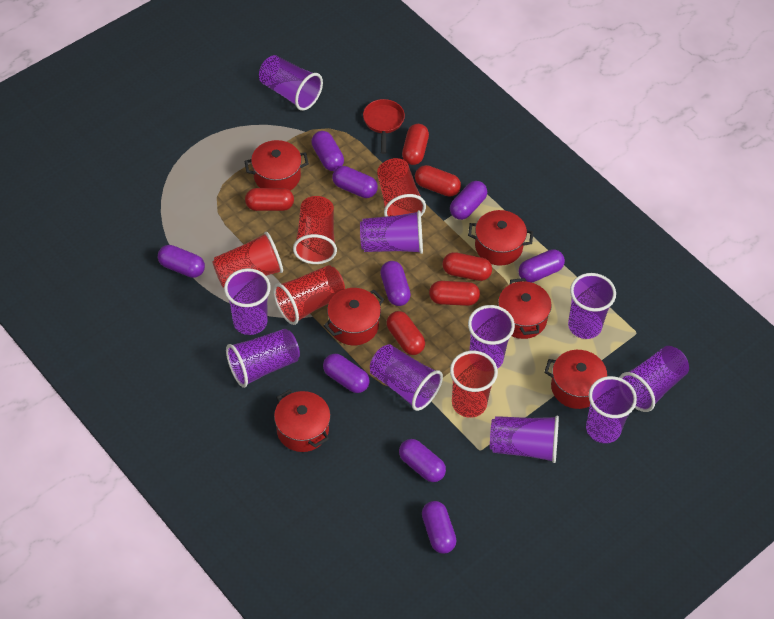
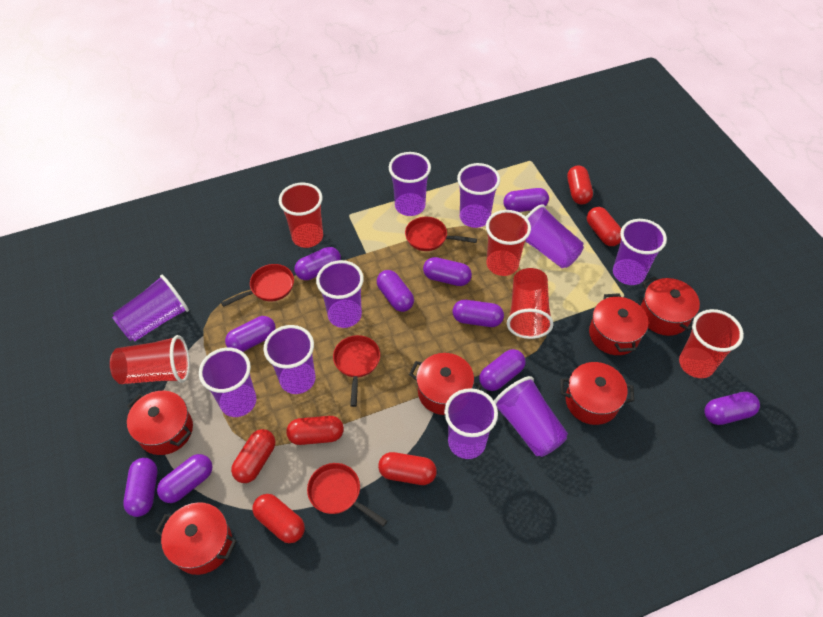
purple capsule: [158,245,205,278] [311,131,344,171] [323,354,370,393] [332,166,378,198] [380,261,411,306] [399,439,446,482] [422,501,456,553] [450,181,487,220] [519,249,565,283] = 9 -> [123,458,157,517] [157,454,212,503] [225,316,276,352] [295,247,341,280] [377,270,414,312] [423,257,472,286] [453,300,504,327] [479,349,525,391] [503,188,549,212] [704,392,760,425] = 10
red pan: [363,99,405,154] = 1 -> [221,264,294,307] [307,463,387,527] [333,335,380,407] [405,217,477,251] = 4

